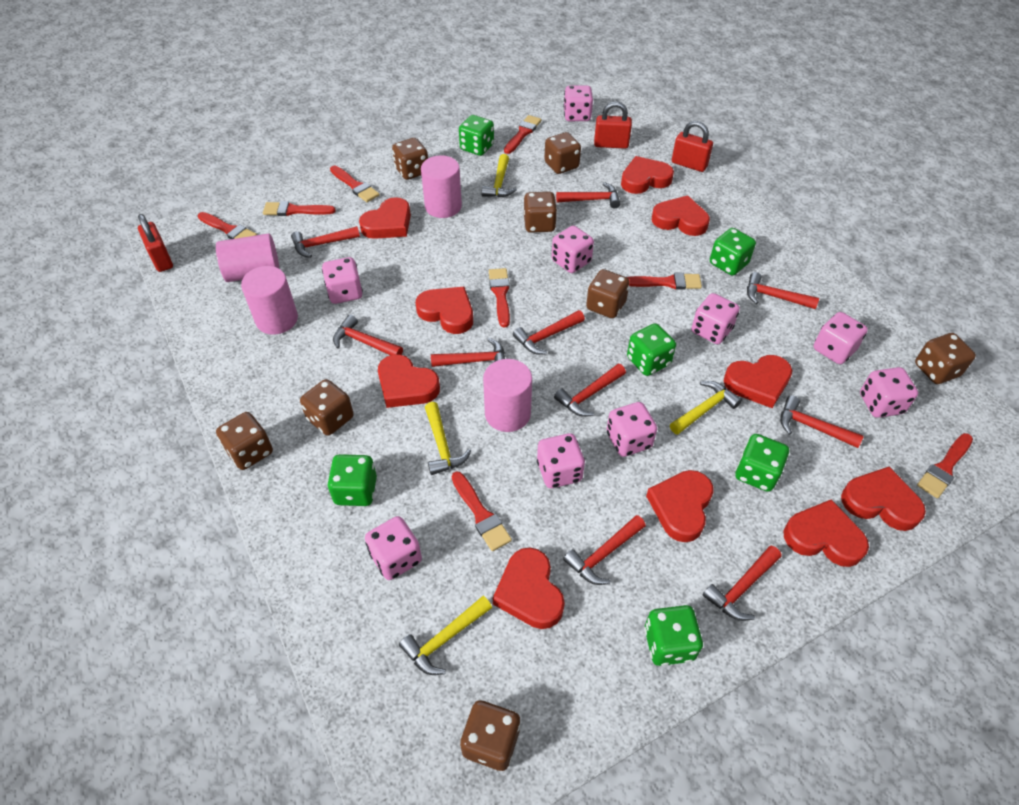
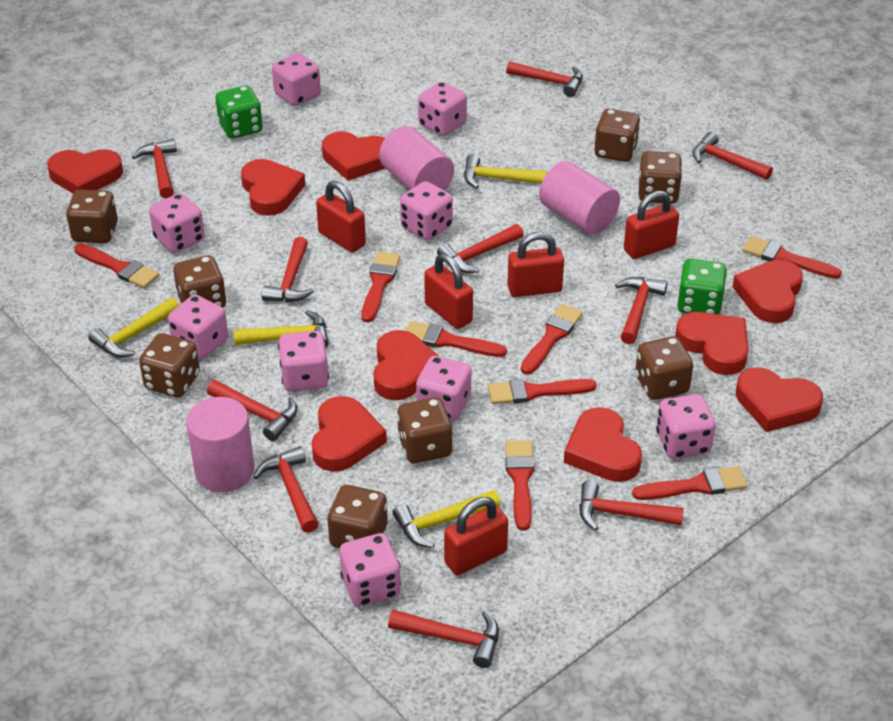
green dice: [327,454,377,506] [459,115,494,156] [627,323,676,376] [644,605,703,666] [710,228,756,276] [735,434,789,492] = 6 -> [216,86,263,139] [677,259,727,314] = 2
pink cylinder: [216,233,279,282] [241,266,298,335] [421,155,462,218] [483,359,532,432] = 4 -> [187,397,254,492] [379,126,454,191] [539,161,620,235] = 3
red heart: [359,197,411,239] [378,354,440,408] [416,287,473,334] [493,548,565,629] [621,156,674,194] [646,470,713,542] [652,195,710,236] [724,355,792,408] [783,499,869,567] [841,467,926,531] = 10 -> [47,149,123,193] [241,159,305,216] [312,396,387,472] [322,132,385,180] [373,330,438,400] [564,407,642,482] [675,312,749,375] [732,260,803,323] [736,367,823,432] = 9
red padlock: [138,214,173,272] [594,101,632,149] [672,121,713,172] = 3 -> [316,181,366,252] [424,253,473,329] [444,497,508,575] [507,232,564,297] [624,191,679,259] = 5

